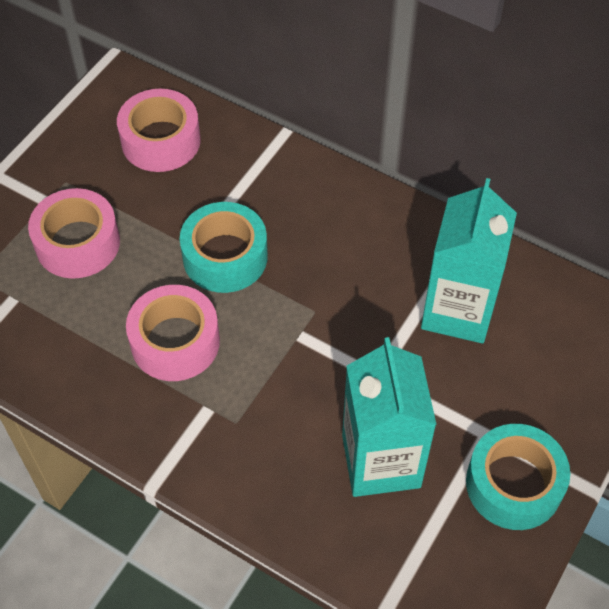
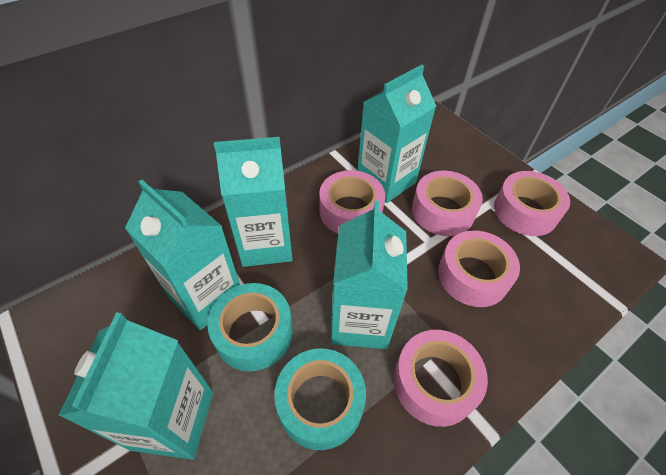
pink tape: [28,188,120,279] [117,88,201,172] [126,285,220,381] = 3 -> [319,170,385,234] [394,330,488,427] [412,171,483,236] [438,231,520,307] [494,171,570,236] = 5
turquoise carton: [342,337,437,497] [421,178,517,344] = 2 -> [58,313,213,460] [125,180,240,330] [214,137,293,267] [331,201,408,349] [357,65,436,203] = 5

